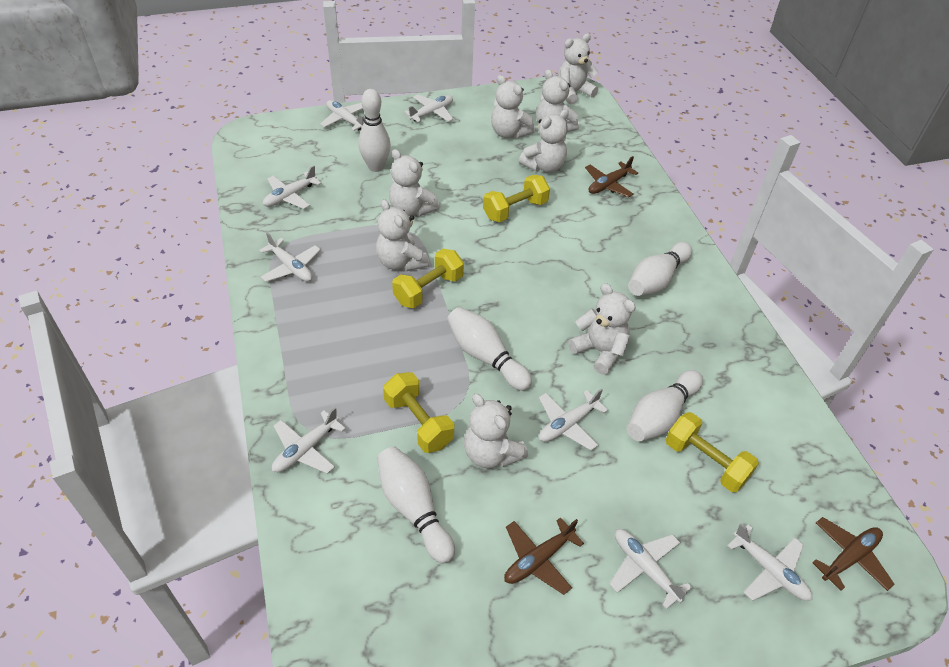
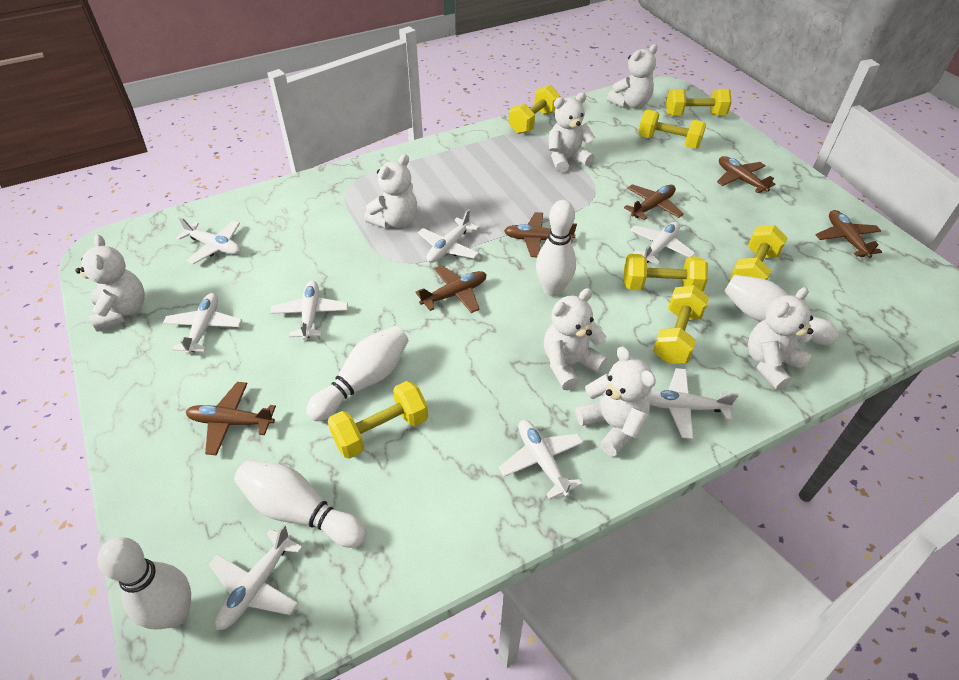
brown plane: [504,517,584,595] [585,156,638,198] [812,517,895,591] = 3 -> [186,382,276,455] [415,265,487,313] [504,212,577,257] [624,184,684,220] [717,156,775,193] [815,210,882,258] = 6
white teddy bear: [376,199,429,271] [389,149,440,216] [464,393,528,468] [491,75,535,139] [519,109,569,173] [536,69,579,132] [558,33,598,104] [568,283,636,375] = 8 -> [75,234,145,332] [364,154,417,229] [544,288,607,390] [549,92,595,173] [576,346,656,456] [607,44,658,108] [748,287,813,390] = 7
yellow dumbbell: [383,372,454,453] [392,249,464,308] [483,175,550,222] [666,412,759,492] = 4 -> [327,381,428,459] [508,85,560,134] [624,254,708,292] [638,109,706,149] [653,285,709,364] [666,89,732,116] [730,225,788,280] = 7

